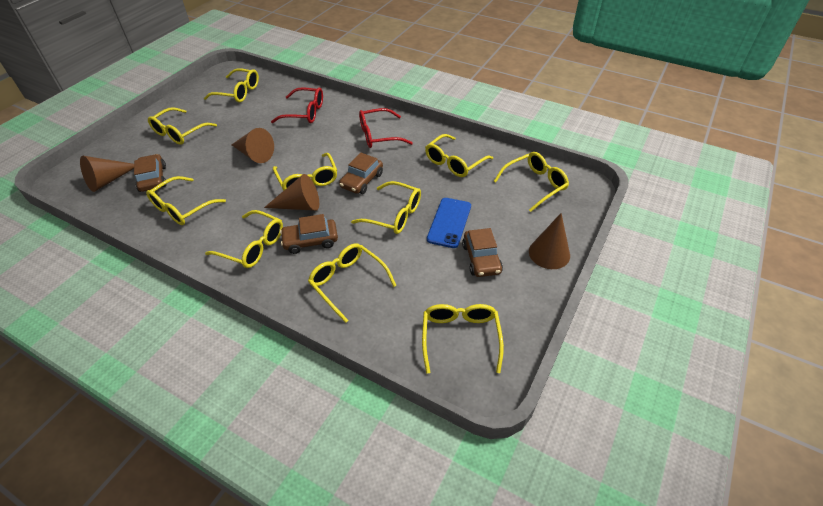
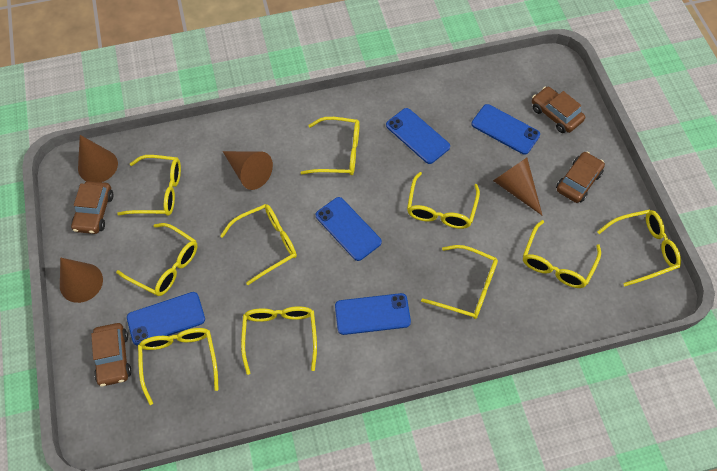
blue phone: [427,198,471,248] = 1 -> [127,292,205,346] [316,197,382,261] [335,293,411,335] [386,108,450,164] [471,104,540,155] = 5
red glasses: [271,87,323,123] [359,108,413,148] = 2 -> none = 0

